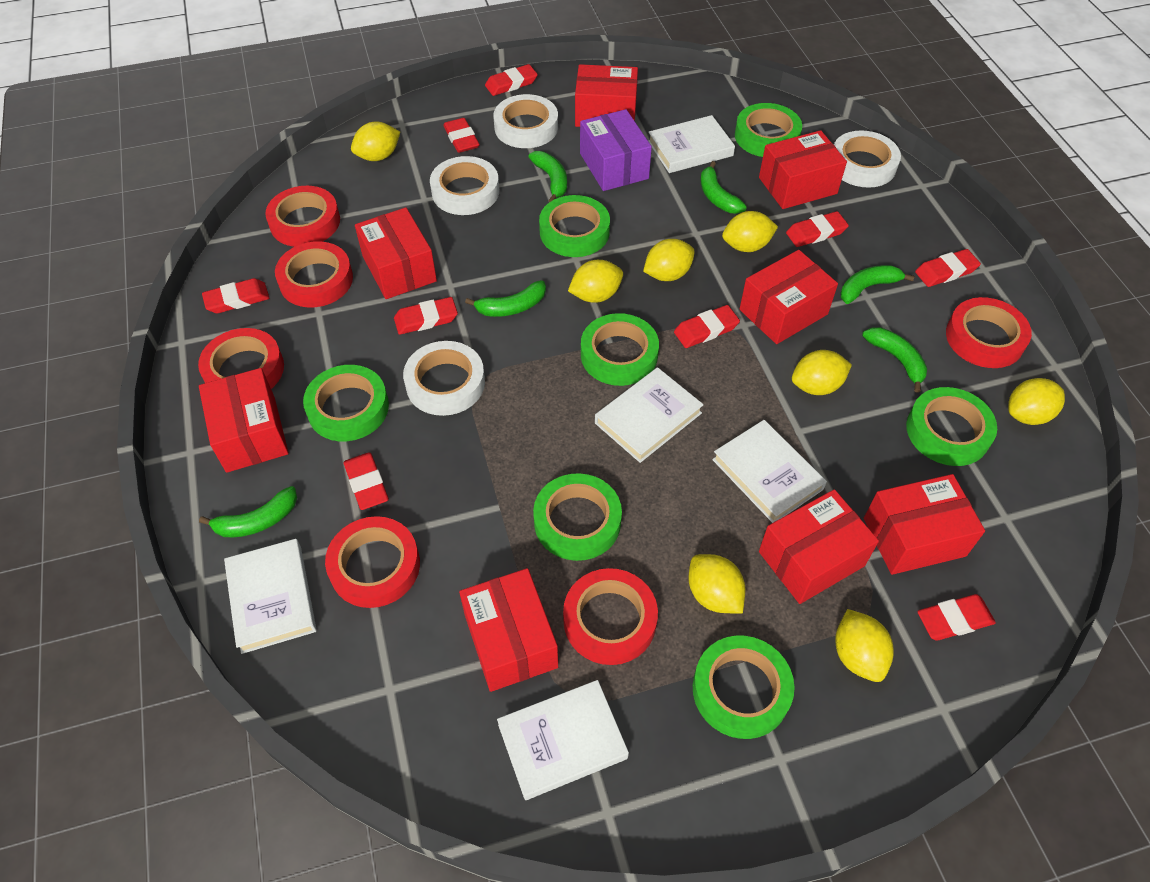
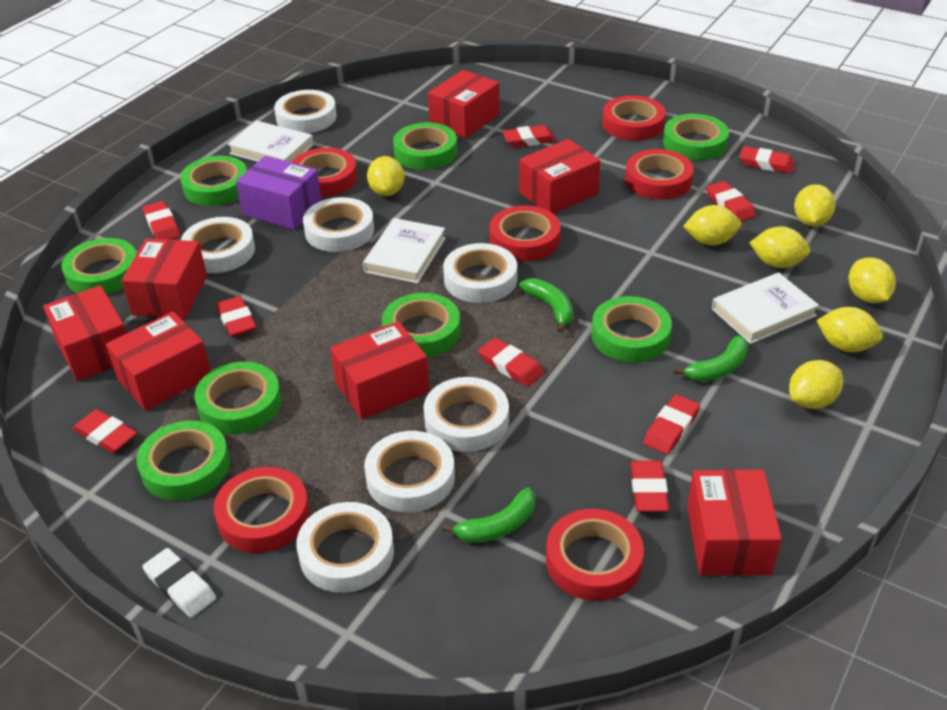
green banana: [199,486,297,537] [465,280,546,317] [528,151,567,202] [701,161,747,214] [841,265,914,304] [862,327,927,393] = 6 -> [442,488,535,543] [519,278,573,333] [674,335,748,382] = 3
green tape: [303,365,389,441] [533,473,622,561] [539,195,610,257] [581,313,659,386] [693,636,795,739] [735,103,802,157] [906,387,997,466] = 7 -> [61,238,136,295] [136,421,230,501] [180,156,247,206] [195,362,282,434] [382,293,461,358] [393,122,457,170] [591,296,672,362] [663,114,729,161] = 8
red box: [199,368,289,473] [355,207,437,299] [459,568,558,692] [575,64,638,127] [740,250,838,344] [759,130,847,209] [759,489,879,604] [864,474,985,575] = 8 -> [43,285,127,381] [106,312,211,411] [122,238,207,319] [330,321,429,420] [428,70,499,139] [519,139,600,214] [687,469,782,576] = 7
white book: [224,539,317,654] [497,680,629,800] [595,367,704,463] [648,115,735,173] [712,420,827,523] = 5 -> [228,120,314,163] [363,218,446,283] [712,272,819,344] = 3
white eraser: none = 0 -> [142,548,216,617] = 1
white tape: [403,341,485,416] [430,156,499,215] [493,94,558,148] [834,131,901,188] = 4 -> [181,217,255,273] [274,90,337,133] [297,502,394,593] [303,197,374,252] [364,431,455,512] [424,377,509,452] [443,243,517,303] = 7
yellow lemon: [351,122,400,161] [568,260,623,303] [643,239,695,281] [688,554,746,614] [722,211,778,252] [792,350,852,395] [835,609,894,682] [1008,378,1065,425] = 8 -> [367,156,404,196] [683,205,741,245] [749,226,811,268] [789,360,843,409] [794,184,836,226] [816,307,883,352] [849,257,896,303] = 7

